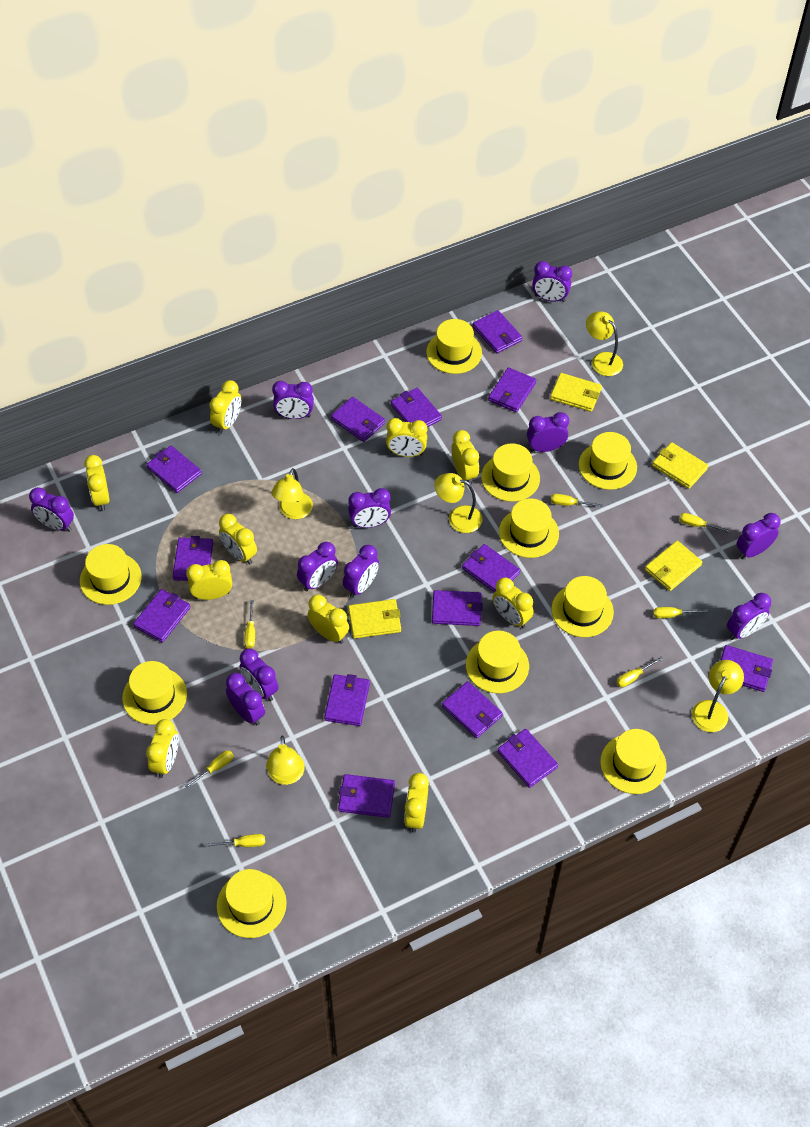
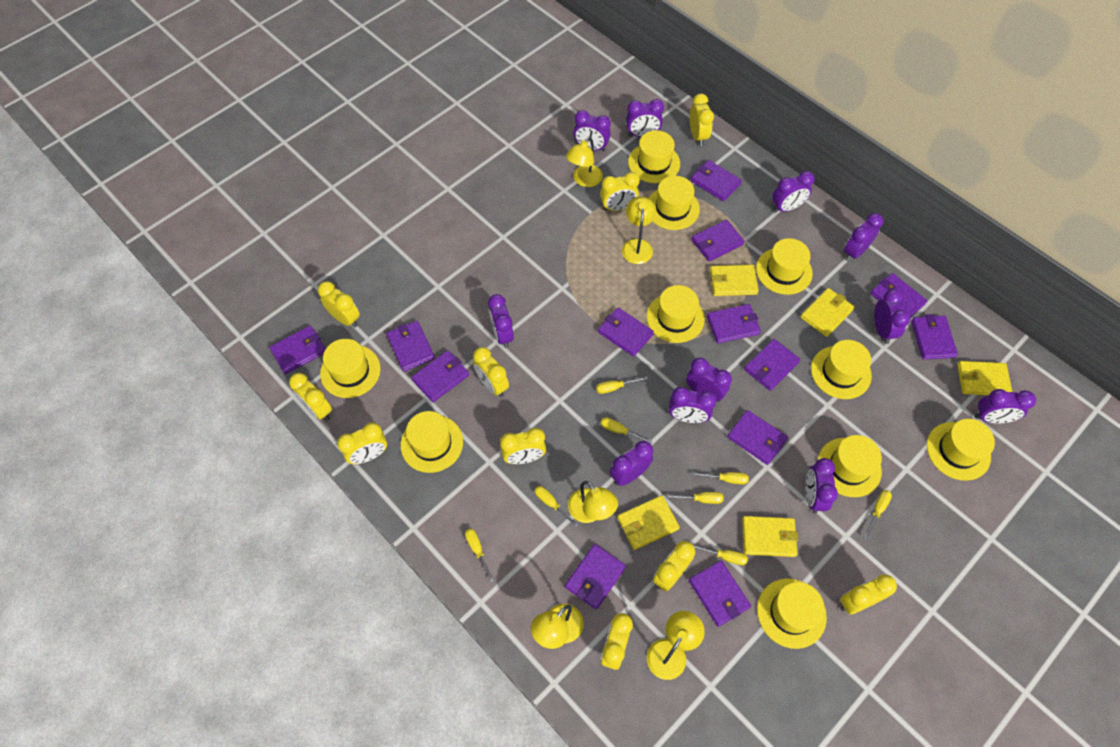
purple wallet: [133,589,190,643] [146,446,202,493] [172,536,213,581] [324,674,370,726] [331,397,385,442] [338,774,395,818] [391,388,442,427] [432,590,483,626] [442,681,503,738] [462,544,520,592] [473,310,522,353] [488,367,536,412] [497,729,558,788] [720,645,773,692] = 14 -> [269,325,326,374] [387,321,435,371] [411,350,469,402] [565,544,626,609] [598,308,654,357] [689,561,751,627] [691,160,742,202] [691,219,745,262] [707,304,761,343] [727,410,788,465] [744,339,800,391] [870,273,927,317] [911,314,958,360] = 13
yellow screwdriver: [185,750,234,789] [205,834,265,847] [244,600,255,648] [551,494,603,507] [616,657,663,687] [653,607,708,618] [679,513,731,533] = 7 -> [465,529,494,582] [535,486,578,527] [596,376,648,394] [601,417,652,444] [666,492,724,504] [692,472,749,485] [692,544,748,565] [864,490,892,539] = 8
yellow wallet: [348,599,401,639] [550,373,602,412] [645,541,702,591] [652,442,708,489] = 4 -> [617,495,680,550] [710,265,759,296] [742,516,798,557] [800,288,855,337] [957,361,1012,395] = 5

